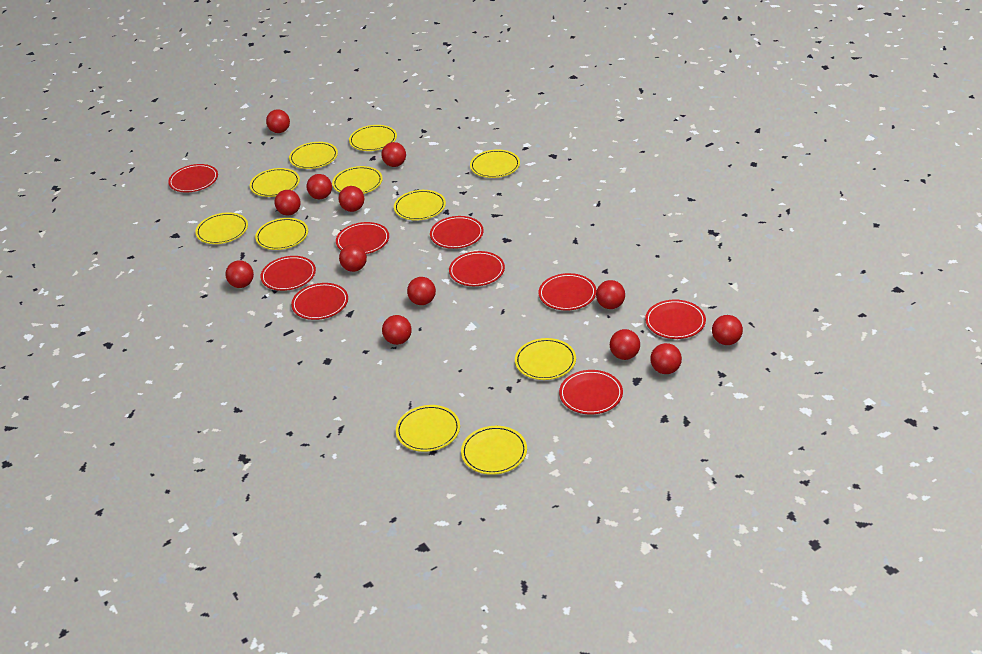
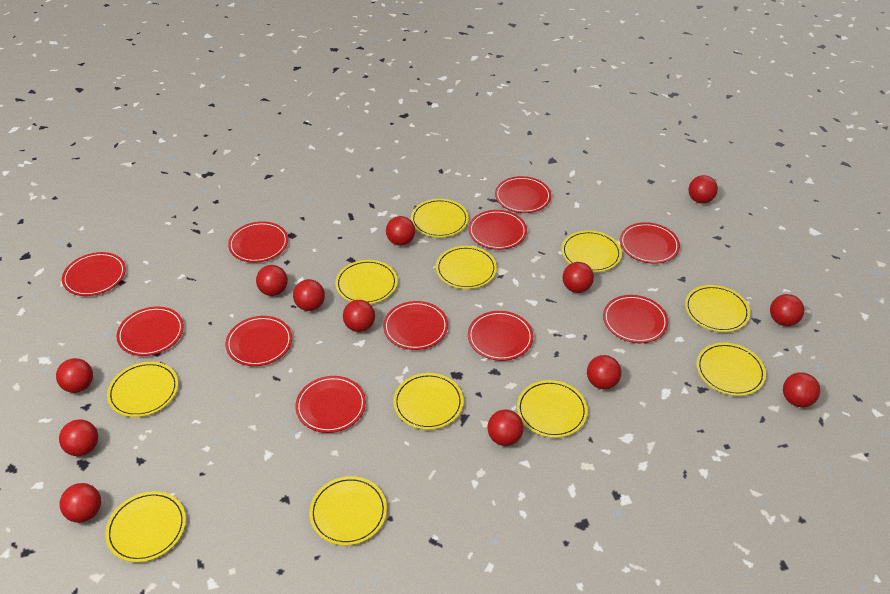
red plate: [168,164,218,192] [261,256,316,291] [291,283,348,320] [336,222,389,254] [430,216,484,249] [449,251,505,286] [539,273,596,311] [559,370,623,414] [645,300,706,339] = 9 -> [62,252,126,296] [117,306,184,356] [225,316,292,366] [228,221,288,263] [295,376,366,433] [383,301,448,350] [468,210,527,250] [468,311,533,361] [495,176,551,213] [603,295,668,343] [620,222,680,264] = 11

